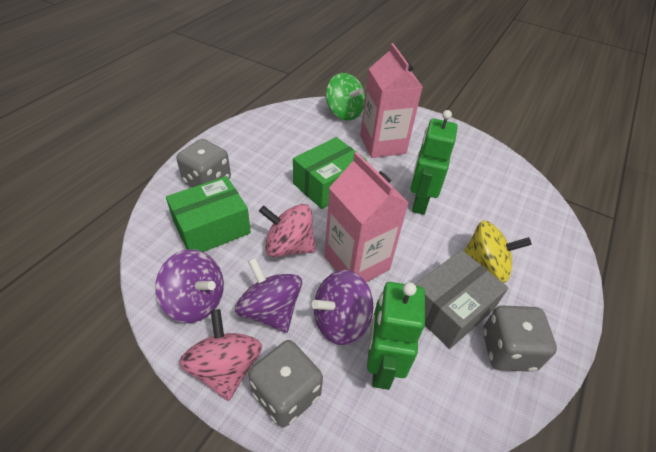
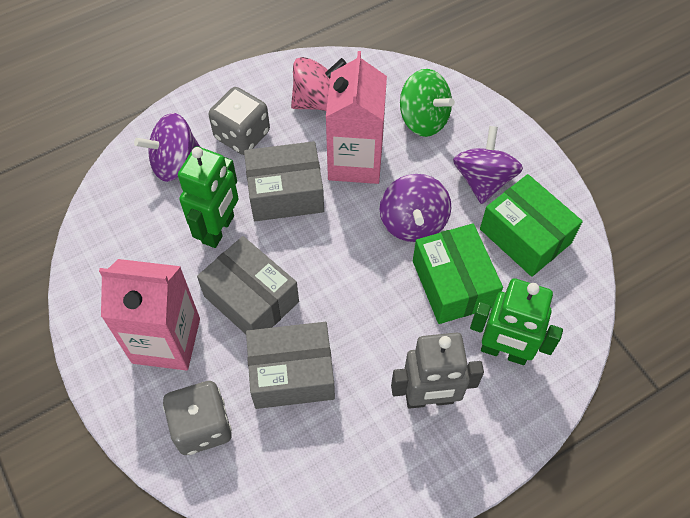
grey box: [415,250,508,349] = 1 -> [197,236,299,334] [244,141,324,221] [246,322,335,409] = 3
grey dice: [176,139,231,187] [248,340,323,428] [483,306,557,372] = 3 -> [163,381,232,455] [209,87,270,155] = 2
grey robot: none = 0 -> [391,332,484,409] = 1
pink spinning top: [179,309,262,401] [259,204,316,257] = 2 -> [291,57,346,111] = 1
yellow spinning top: [464,220,532,283] = 1 -> none = 0

